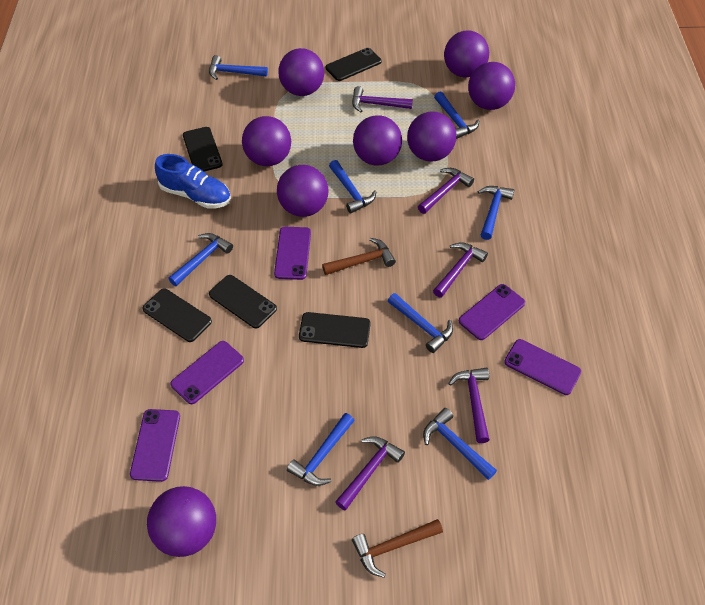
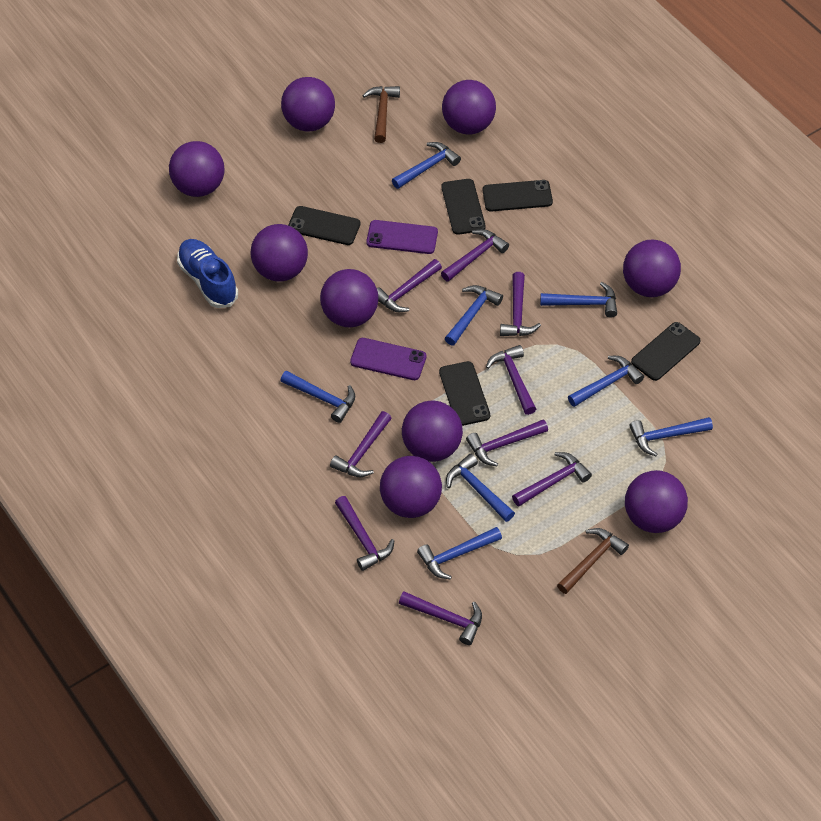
purple ball: [147,486,216,557] [242,116,291,166] [277,165,328,217] [279,48,324,96] [353,115,402,166] [407,111,456,162] [444,30,489,77] [468,62,515,110] = 8 -> [169,141,224,197] [251,224,308,281] [281,77,335,131] [320,269,378,327] [380,456,442,518] [402,401,463,462] [442,80,496,135] [623,240,681,297] [625,470,688,533] = 9
purple hammer: [335,436,405,510] [352,86,413,112] [418,168,474,214] [433,242,488,298] [448,368,490,443] = 5 -> [330,411,392,477] [335,496,395,571] [377,259,442,312] [399,591,482,645] [441,229,509,282] [466,419,548,466] [486,345,536,415] [500,272,541,336] [512,452,592,507] = 9
purple phone: [130,409,180,482] [170,341,244,404] [274,227,311,280] [459,284,525,340] [504,339,581,395] = 5 -> [350,338,427,380] [366,220,438,254] = 2

